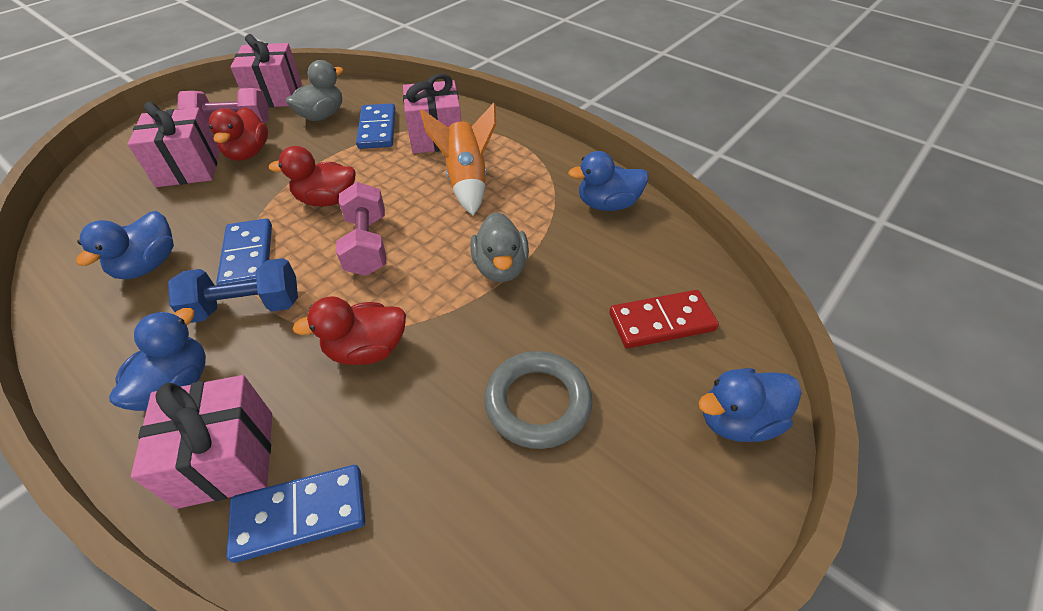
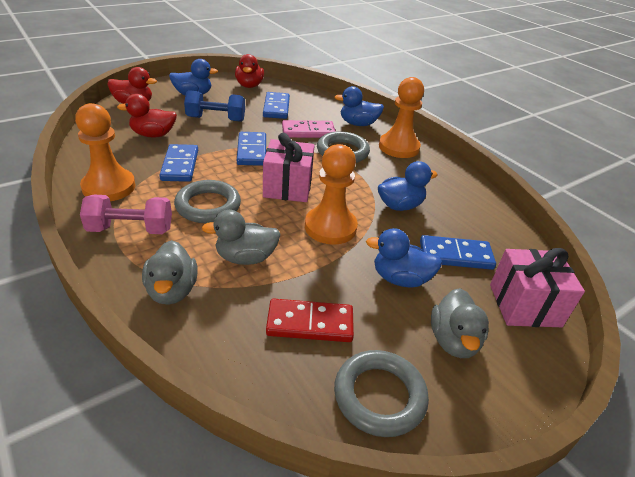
blue domino: [216,218,272,285] [227,465,365,563] [356,103,396,149] = 3 -> [159,144,198,182] [237,132,266,166] [263,92,290,119] [420,235,496,270] = 4
grey duck: [286,60,343,121] [470,212,529,282] = 2 -> [142,240,198,305] [202,210,281,265] [431,288,489,358] = 3
grey ring: [484,351,592,449] = 1 -> [174,180,241,223] [317,131,370,163] [334,350,429,437] = 3
orange pawn: none = 0 -> [75,103,136,201] [305,144,358,245] [379,77,424,158] = 3
orange rocket: [420,103,496,215] = 1 -> none = 0
pink domino: none = 0 -> [282,120,336,138] = 1
pink dumbbell: [177,88,268,126] [336,182,386,276] = 2 -> [80,195,172,234] = 1
pink gift: [128,102,220,187] [131,375,272,509] [230,34,302,107] [403,73,461,154] = 4 -> [263,133,315,202] [490,248,585,327] = 2

